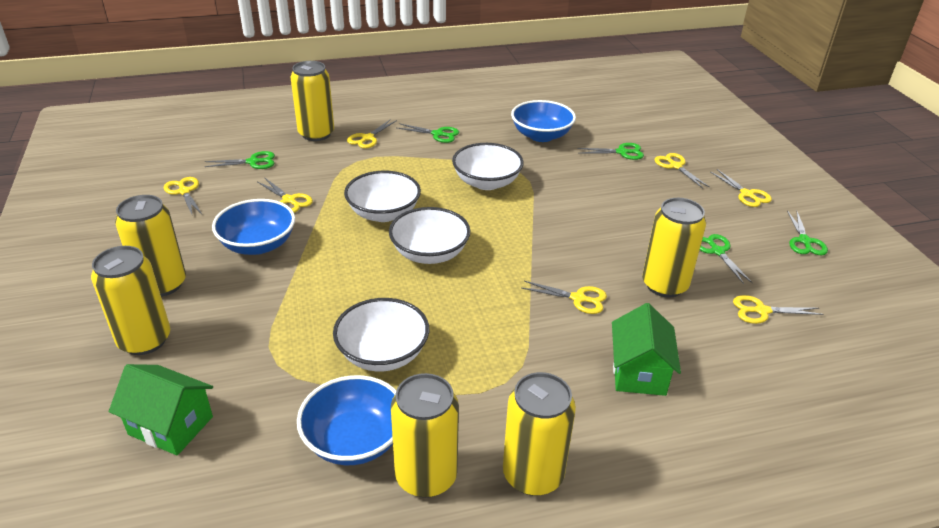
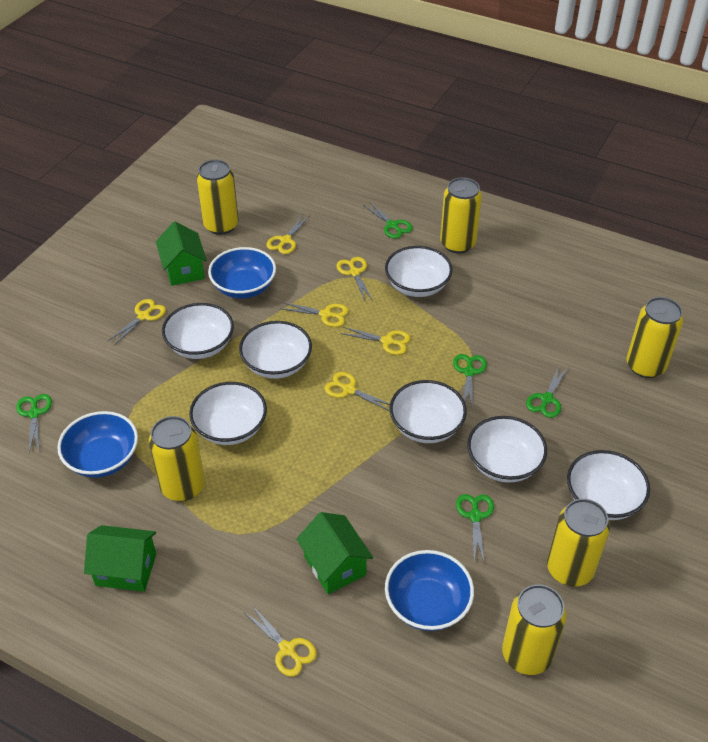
green house: [109,364,213,455] [612,303,681,396] = 2 -> [84,525,156,592] [156,222,207,286] [296,512,373,594] = 3
white bowl: [333,298,429,372] [344,171,421,222] [389,207,470,264] [452,143,524,190] = 4 -> [162,303,234,359] [189,382,267,445] [239,321,312,379] [385,246,453,297] [390,380,467,443] [467,416,547,483] [567,450,650,520] = 7

